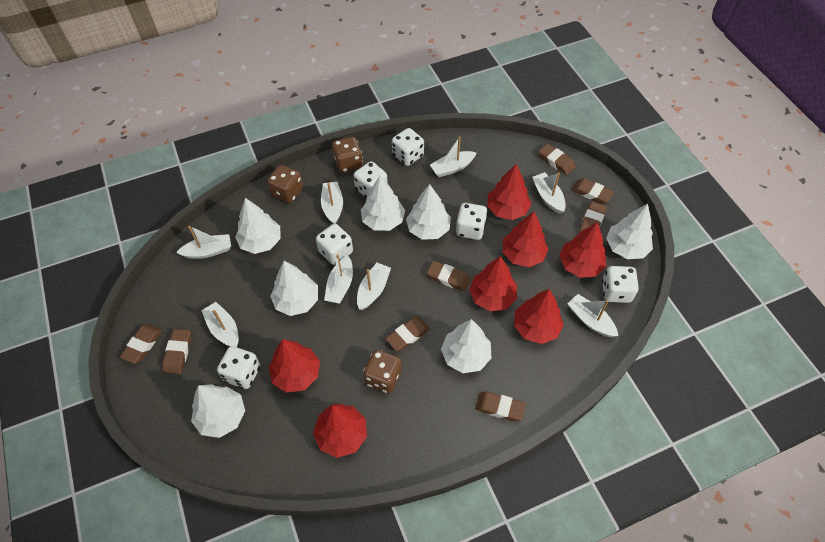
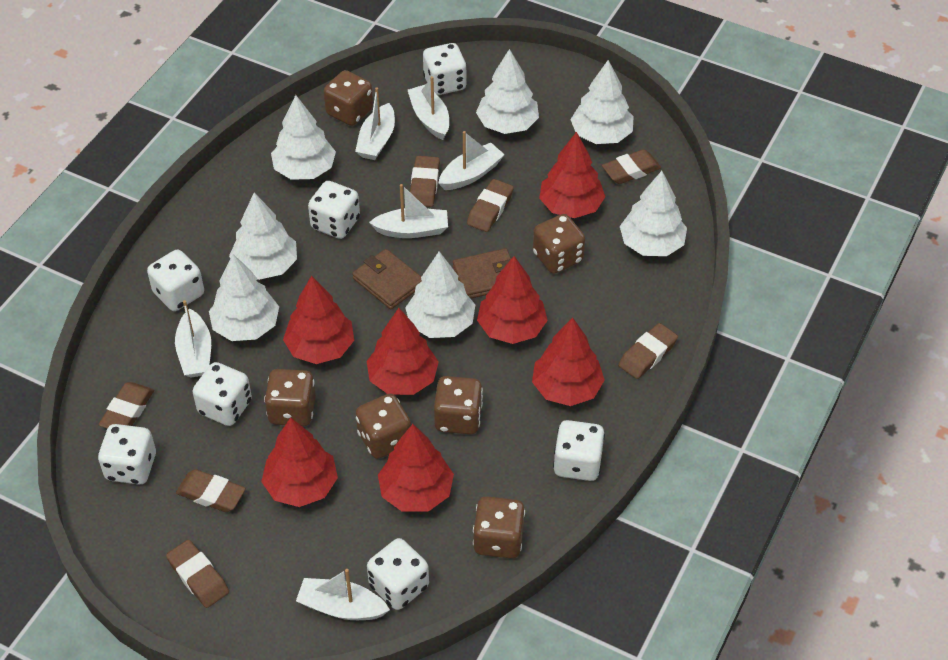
brown dice: [267,165,303,203] [332,137,363,173] [363,350,402,393] = 3 -> [264,369,316,426] [324,70,373,126] [356,394,411,459] [434,376,483,434] [473,496,525,559] [533,214,585,274] = 6
brown eraser: [120,324,162,364] [162,329,191,374] [385,317,430,351] [427,261,471,292] [475,391,526,421] [539,143,576,175] [572,178,614,204] [578,201,607,234] = 8 -> [99,382,154,428] [166,540,229,608] [176,469,246,512] [410,156,440,207] [467,179,514,232] [602,149,661,184] [618,323,678,379] = 7
brown wallet: none = 0 -> [352,249,422,309] [453,248,511,299] = 2
white boat: [176,226,231,259] [201,302,239,347] [321,182,343,224] [324,254,353,304] [357,263,391,310] [430,136,476,177] [532,172,566,214] [567,294,618,337] = 8 -> [175,300,211,378] [296,569,390,620] [355,87,395,160] [369,184,448,238] [408,76,449,140] [438,131,505,190] = 6
white dice: [217,346,260,389] [316,224,353,265] [353,161,388,198] [392,128,424,166] [456,203,488,240] [602,266,639,303] = 6 -> [98,424,156,485] [147,250,204,311] [192,362,252,426] [308,181,360,239] [367,538,429,610] [423,43,467,95] [553,420,605,481] = 7

